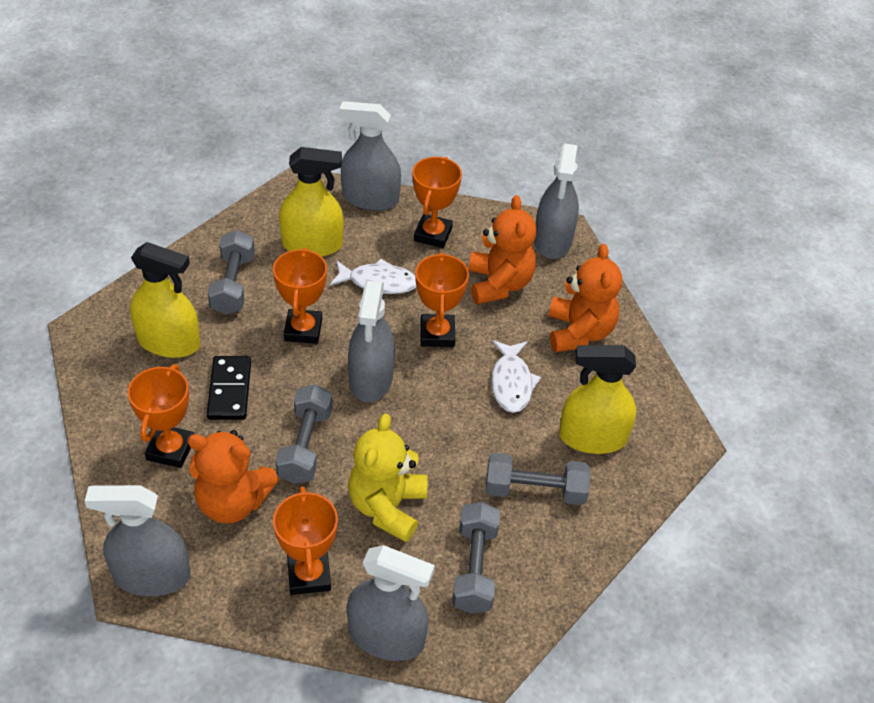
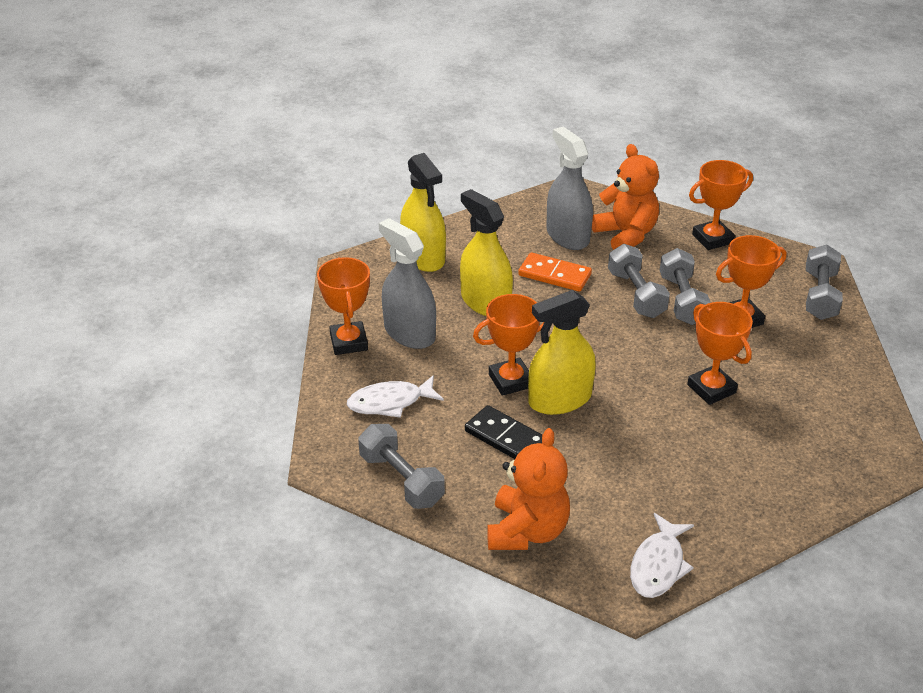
grey spray bottle: [85,485,190,596] [339,101,401,211] [347,545,435,661] [348,281,395,402] [534,144,579,259] = 5 -> [379,218,436,349] [546,126,593,250] = 2
orange domino: none = 0 -> [518,253,592,292] = 1
orange teddy bear: [187,430,279,524] [469,195,537,304] [549,244,622,352] = 3 -> [487,428,570,550] [592,144,659,250] = 2
yellow teddy bear: [348,414,427,542] = 1 -> none = 0

